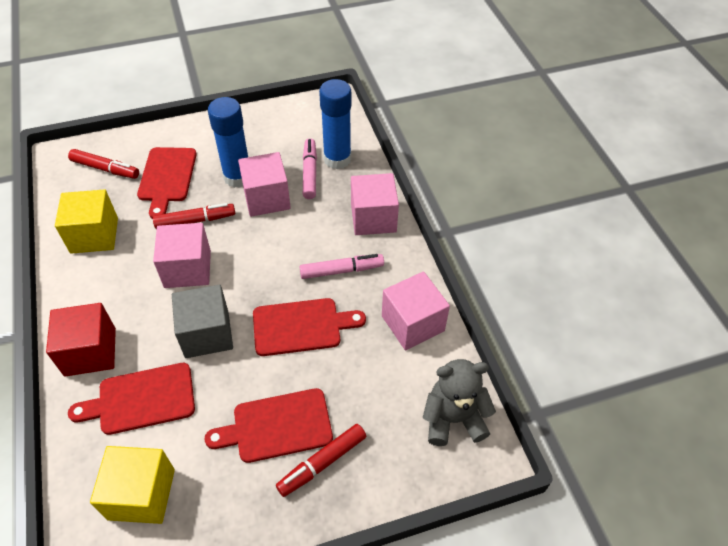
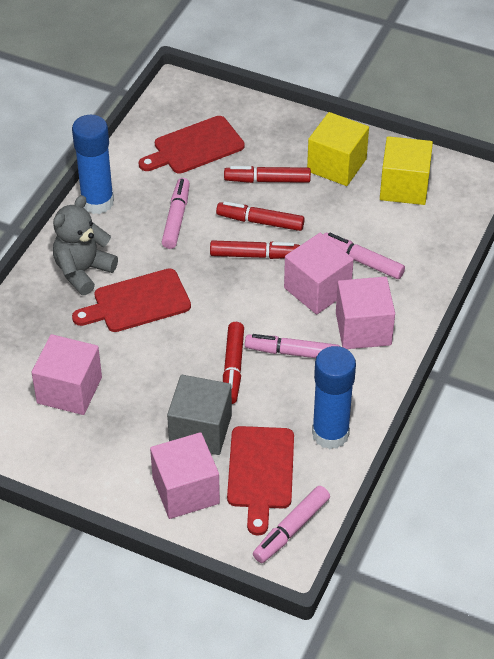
pink marker: [300,254,384,279] [303,138,317,199] = 2 -> [162,178,190,249] [245,334,340,358] [253,486,330,563] [323,233,405,279] = 4
red cube: [46,303,116,377] = 1 -> none = 0
red cutting board: [68,363,195,435] [137,147,197,219] [204,388,333,463] [253,298,366,356] = 4 -> [72,268,191,332] [139,116,245,173] [227,426,294,536] = 3
red marker: [68,149,139,179] [153,203,235,229] [276,424,366,497] = 3 -> [210,240,300,259] [216,201,305,231] [223,322,244,404] [224,166,311,183] = 4

